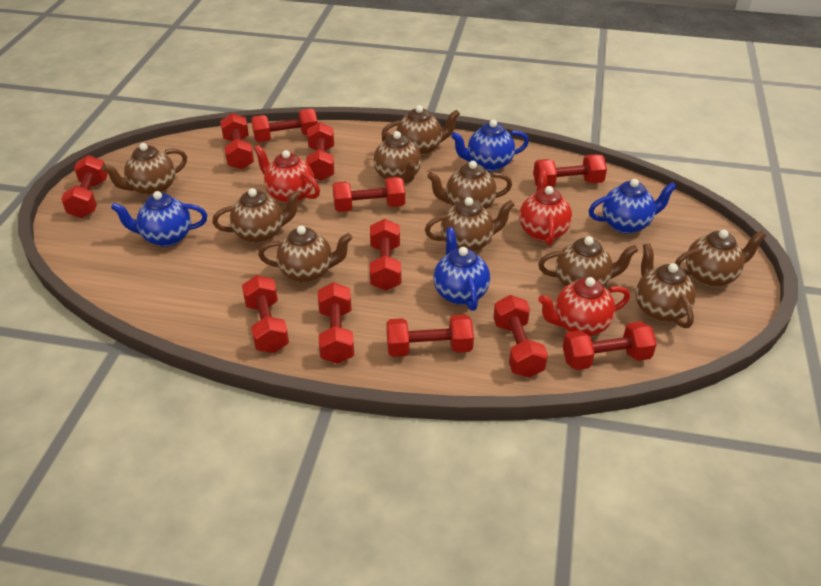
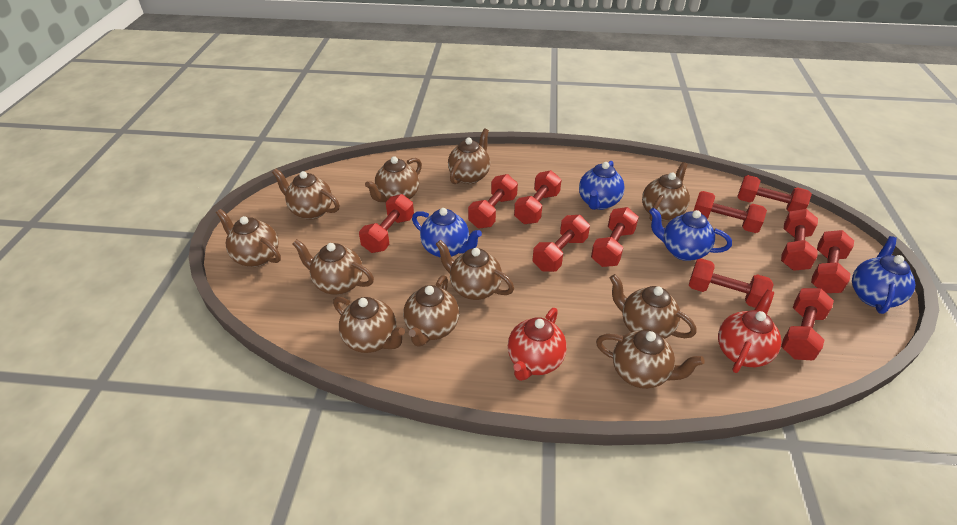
brown teapot: [102,143,187,196] [212,188,301,244] [258,226,352,283] [373,131,421,183] [381,105,460,157] [425,197,515,252] [427,161,512,209] [538,236,638,287] [636,243,696,328] [675,230,766,287] = 10 -> [216,209,281,267] [272,169,339,220] [292,239,374,295] [333,297,405,353] [365,156,422,202] [403,275,459,347] [436,240,514,300] [448,128,490,184] [596,330,705,389] [610,274,696,339] [642,162,690,221] = 11
red dumbbell: [61,155,108,218] [220,113,254,170] [242,275,289,353] [251,109,318,142] [306,122,334,181] [318,282,354,364] [332,177,405,212] [370,219,401,291] [386,314,474,357] [493,295,548,378] [533,154,607,188] [563,321,657,370] = 12 -> [359,194,414,253] [468,174,518,229] [514,170,561,224] [533,215,590,272] [591,207,639,267] [689,258,774,308] [694,191,767,233] [737,175,812,212] [781,209,818,271] [781,288,834,360] [811,230,854,293] = 11
red teapot: [254,145,320,204] [519,170,572,246] [538,277,630,336] = 3 -> [508,308,567,381] [718,290,782,373] = 2

